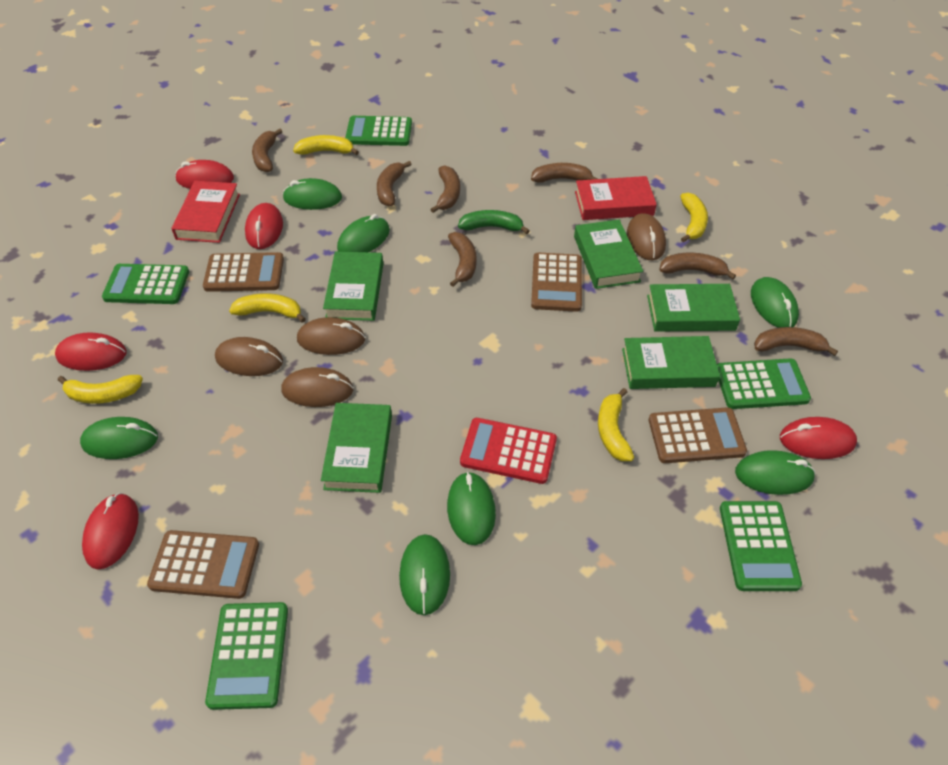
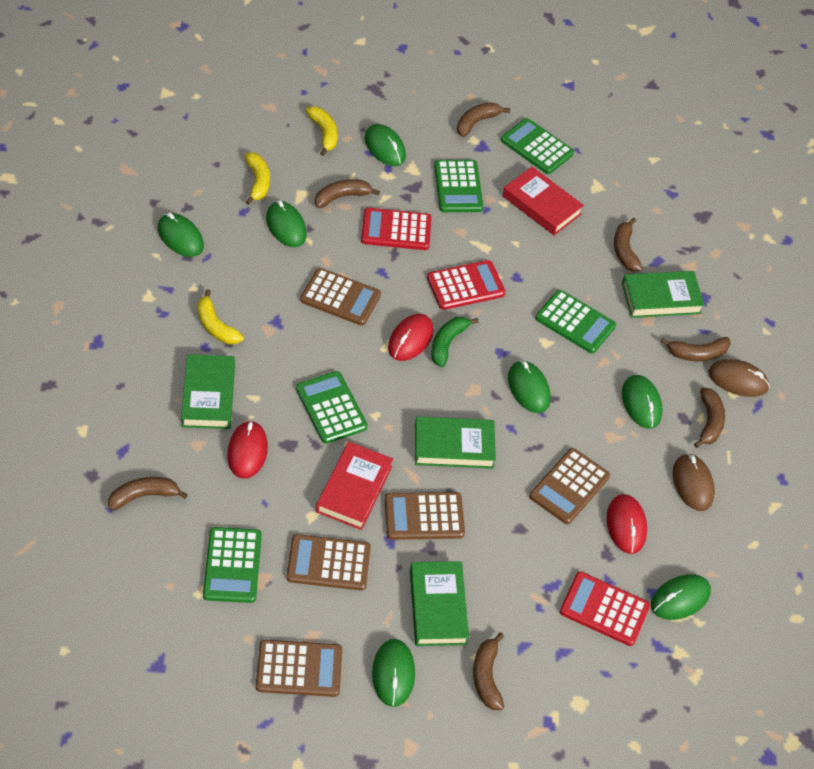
brown calculator: [147,530,259,599] [203,252,284,292] [531,252,582,312] [649,407,747,463] = 4 -> [256,640,342,697] [287,534,371,590] [300,268,381,326] [385,492,465,540] [530,448,610,524] = 5
brown mouse: [215,337,283,376] [281,367,353,407] [297,317,365,355] [627,213,666,260] = 4 -> [673,453,715,511] [709,359,770,397] = 2
green book: [321,403,392,493] [323,252,383,321] [574,220,643,289] [622,336,720,389] [647,284,740,332] = 5 -> [181,354,235,429] [410,561,469,646] [415,416,496,469] [622,271,704,318] = 4
red calculator: [460,418,557,484] = 1 -> [361,208,432,250] [427,260,506,310] [560,572,650,646] = 3
red mouse: [55,332,127,371] [82,493,139,569] [175,160,234,189] [245,203,283,249] [780,417,857,459] = 5 -> [227,420,268,479] [388,314,433,361] [607,494,647,554] = 3
yellow banana: [58,375,143,404] [229,293,306,323] [293,135,359,155] [598,388,634,461] [680,193,708,242] = 5 -> [197,289,244,344] [244,152,270,205] [306,106,338,156] = 3

